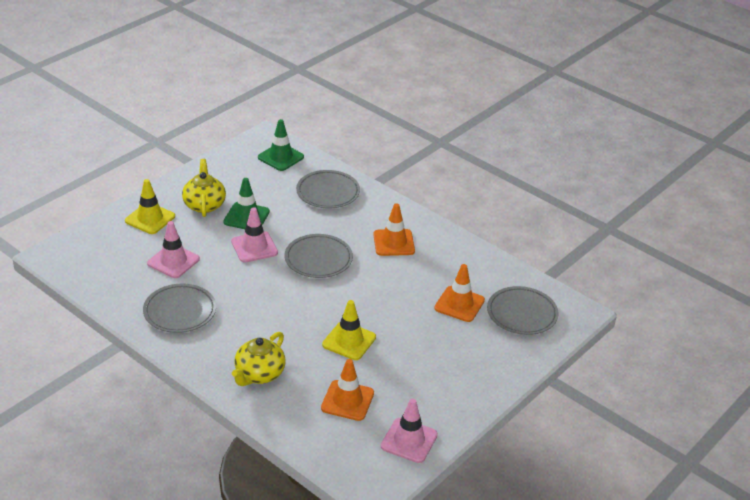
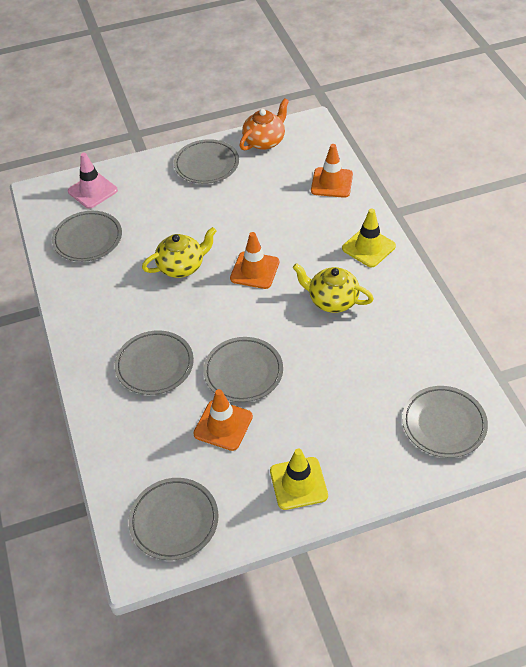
green traffic cone: [223,178,270,229] [258,119,304,171] = 2 -> none = 0
grey plate: [143,283,216,333] [284,234,353,278] [296,170,360,208] [487,286,559,335] = 4 -> [52,211,122,262] [115,331,194,395] [129,478,218,561] [174,139,239,184] [203,337,283,402] [402,386,488,458] = 6
orange teapot: none = 0 -> [239,98,289,151] = 1
pink traffic cone: [147,221,200,278] [231,207,278,262] [381,399,438,463] = 3 -> [68,153,118,209] = 1

